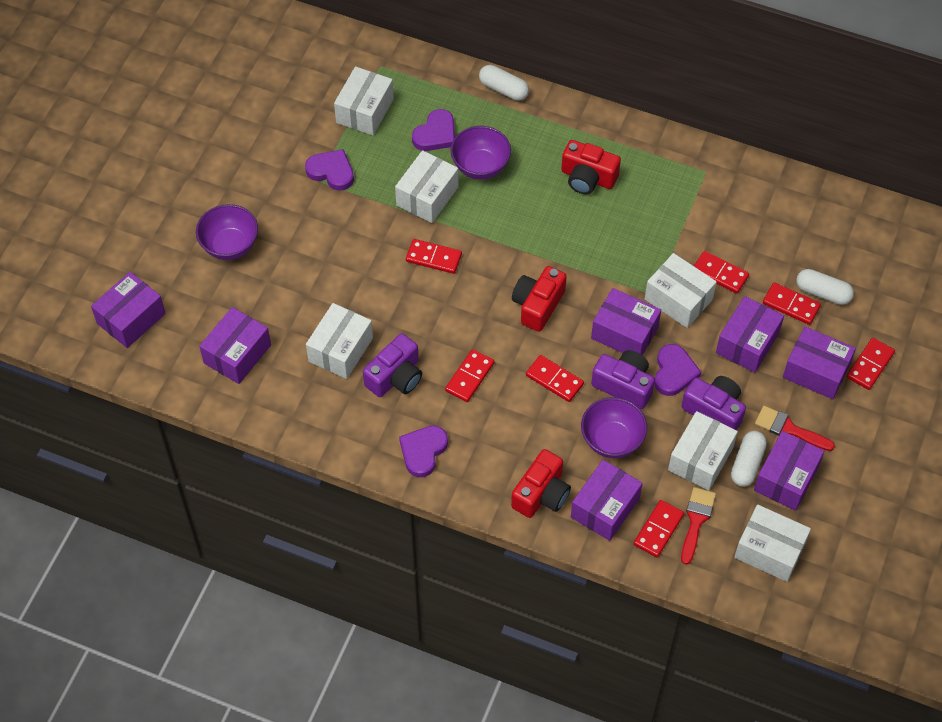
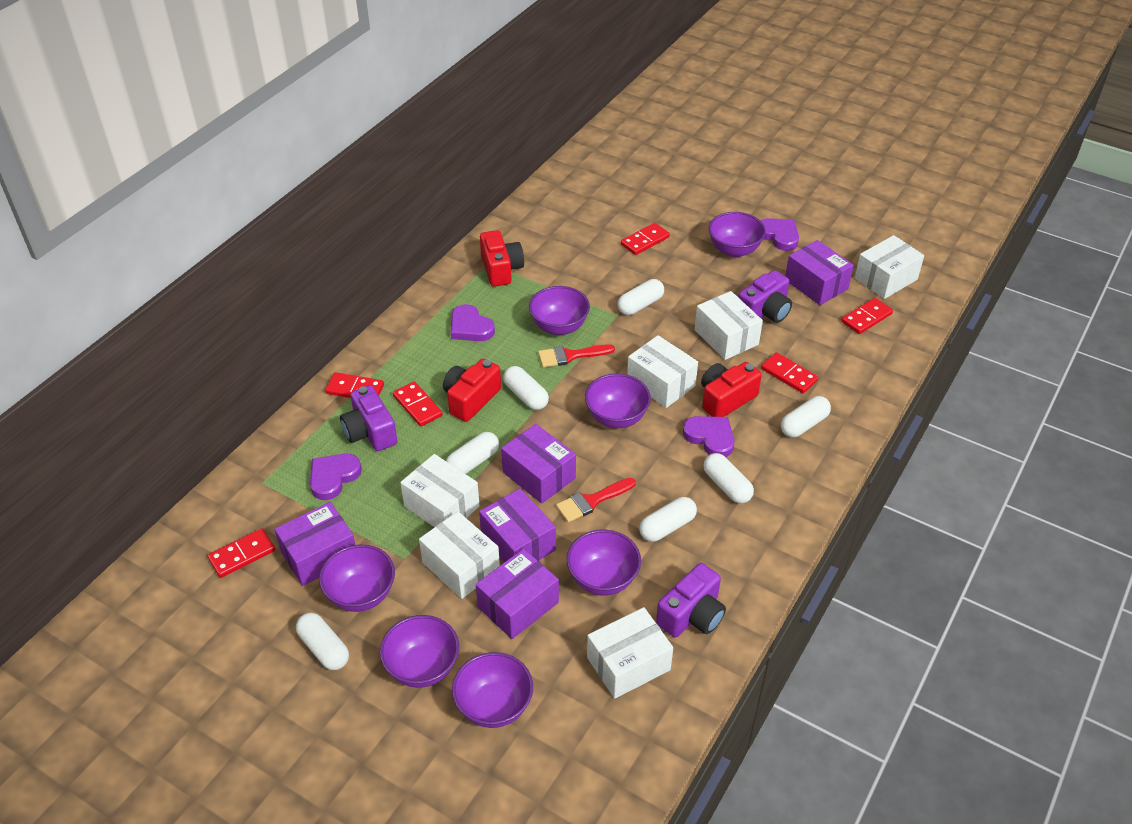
purple bowl: [196,204,258,260] [450,126,511,180] [581,397,647,458] = 3 -> [319,545,395,612] [380,615,459,688] [452,652,533,728] [529,286,590,335] [567,530,641,596] [585,374,651,428] [709,212,766,257] = 7
purple box: [91,272,166,348] [199,307,271,384] [571,460,643,541] [591,288,661,356] [716,296,784,373] [754,431,824,511] [783,326,856,399] = 7 -> [274,502,355,586] [476,549,559,639] [479,488,556,562] [501,424,576,504] [785,240,854,305] = 5
red domino: [406,239,462,274] [445,349,494,402] [526,355,584,402] [634,500,684,557] [694,251,749,294] [763,282,821,325] [847,338,895,390] = 7 -> [208,528,275,578] [325,372,384,398] [393,382,443,427] [621,223,670,255] [761,352,818,393] [841,298,893,334] = 6
white capsule: [479,65,529,101] [731,431,767,487] [796,269,854,305] = 3 -> [296,613,349,670] [446,432,499,474] [503,366,549,410] [617,279,664,315] [639,497,697,542] [703,453,754,504] [781,396,831,437] = 7

